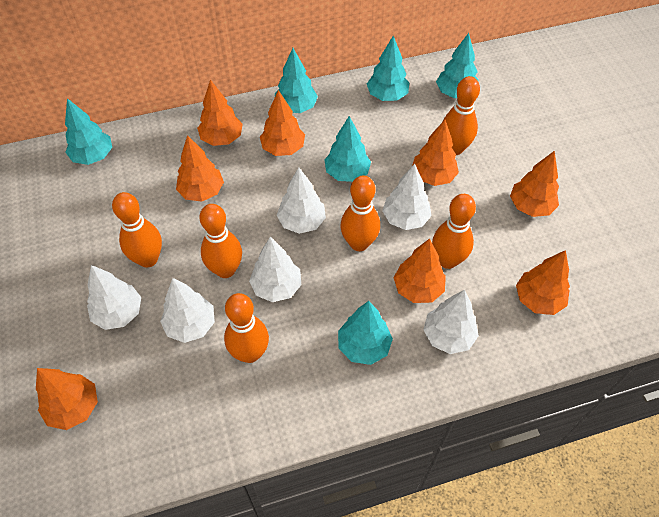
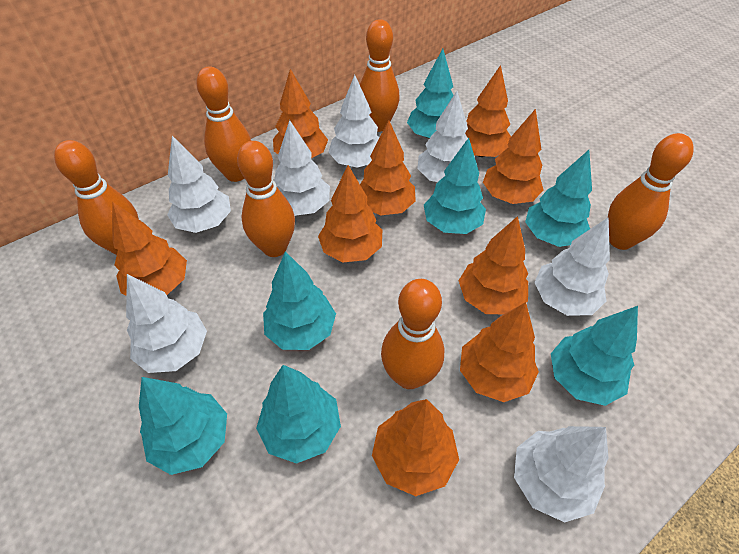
orange tree: [36,368,98,430] [176,135,224,202] [197,80,243,146] [260,90,305,156] [394,238,446,303] [412,120,459,186] [510,151,559,217] [516,250,570,315] = 8 -> [112,202,187,296] [273,69,328,158] [318,165,382,262] [360,120,416,215] [372,399,459,496] [458,216,528,314] [460,302,539,402] [465,65,511,157] [483,109,543,204] = 9
turquoise tree: [65,98,112,165] [275,48,318,113] [324,116,371,182] [338,301,393,365] [367,36,409,101] [436,33,478,98] = 6 -> [139,377,227,475] [256,365,341,464] [263,251,336,350] [407,49,454,139] [424,138,486,234] [525,150,592,247] [551,306,638,406] = 7
white tree: [87,265,141,330] [160,278,215,343] [249,237,301,302] [277,167,326,234] [382,164,432,230] [423,290,479,354] = 6 -> [126,274,207,373] [167,136,231,233] [274,120,330,216] [328,75,379,168] [417,91,468,182] [514,426,609,522] [534,217,610,316] = 7

